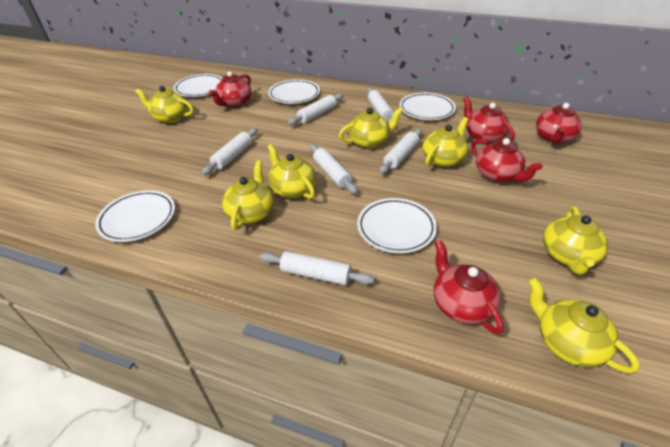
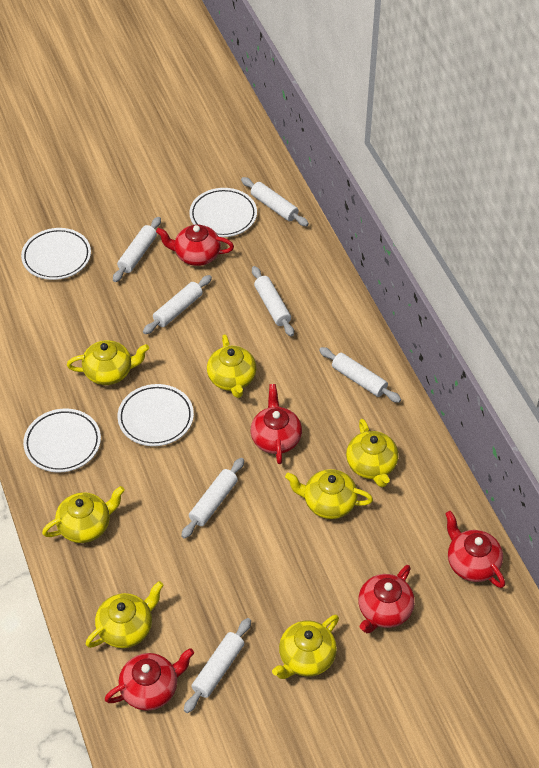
white plate: [95,190,175,242] [174,74,222,97] [268,79,320,104] [357,198,437,253] [399,93,456,120] = 5 -> [21,228,91,280] [23,408,101,473] [118,384,194,446] [189,188,257,237] = 4
white rolling pin: [202,128,258,175] [260,251,374,285] [288,94,343,125] [310,144,358,194] [367,88,394,123] [379,129,422,174] = 6 -> [113,217,161,282] [143,275,212,334] [181,458,244,539] [184,618,251,713] [241,177,309,226] [252,266,294,337] [319,347,401,403] = 7

